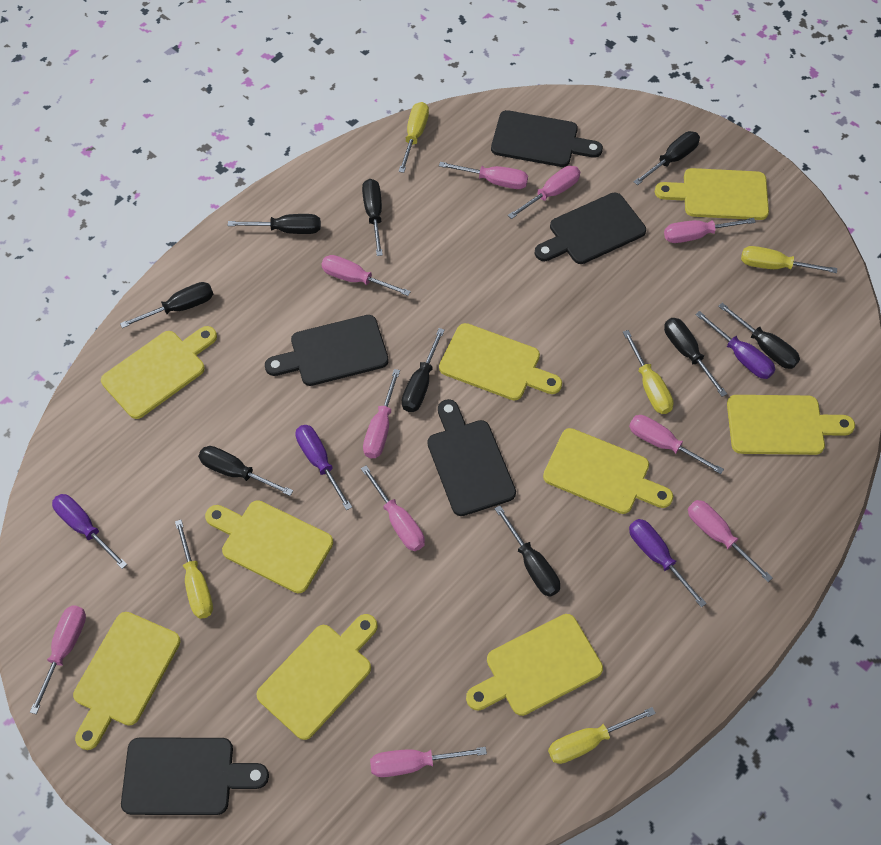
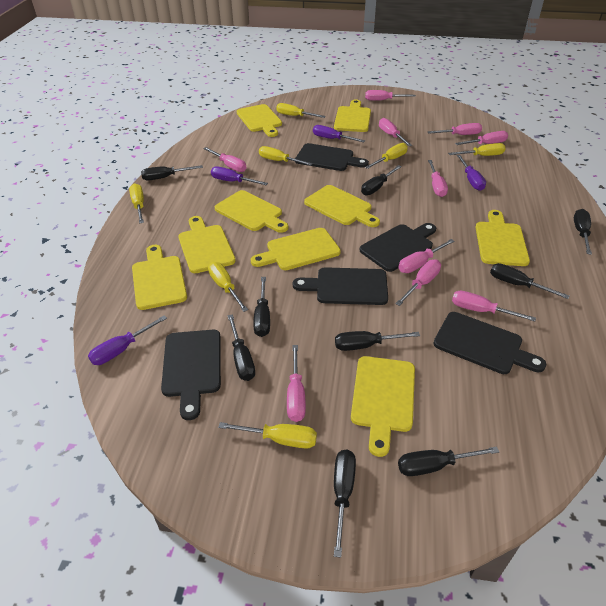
yellow screwdriver: [175,520,213,619] [399,102,429,173] [548,707,656,764] [623,330,674,414] [741,246,837,273] = 5 -> [129,183,144,224] [208,262,248,312] [218,422,317,449] [259,146,312,166] [276,103,326,118] [365,143,408,169] [448,143,506,156] = 7

